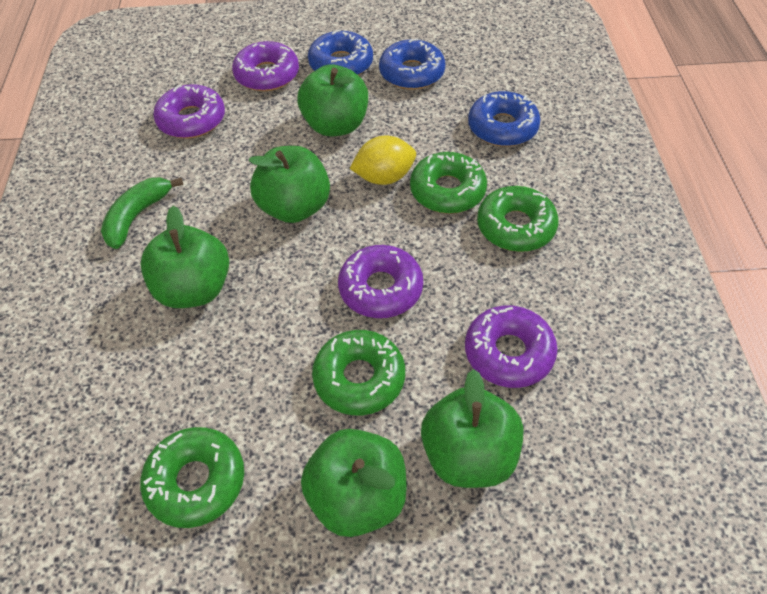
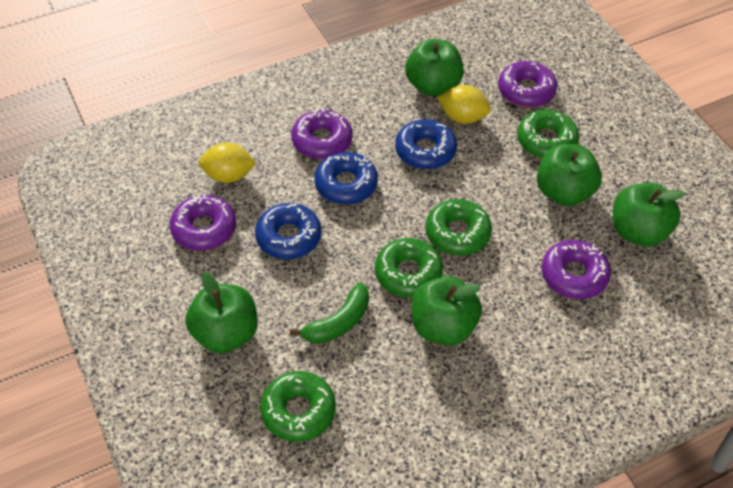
yellow lemon: [349,136,416,185] = 1 -> [199,143,256,183] [438,85,491,124] = 2

